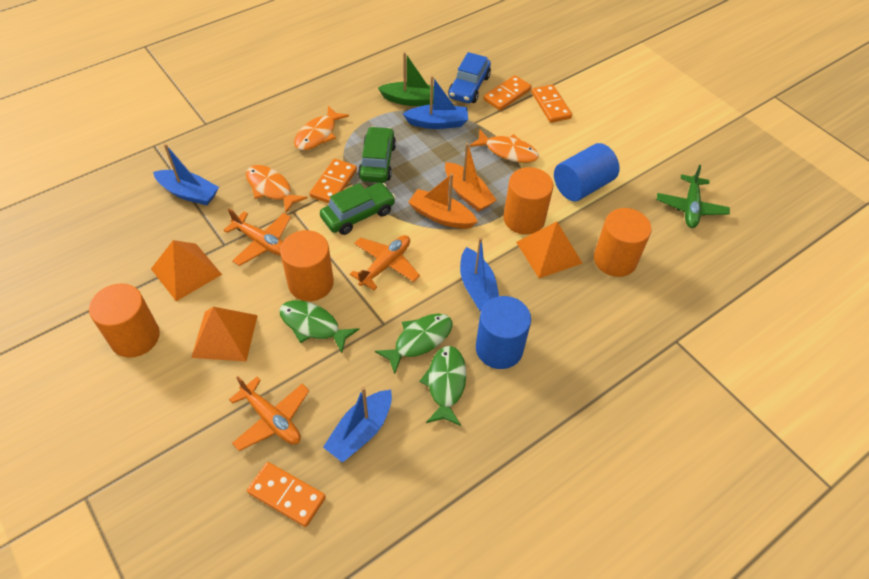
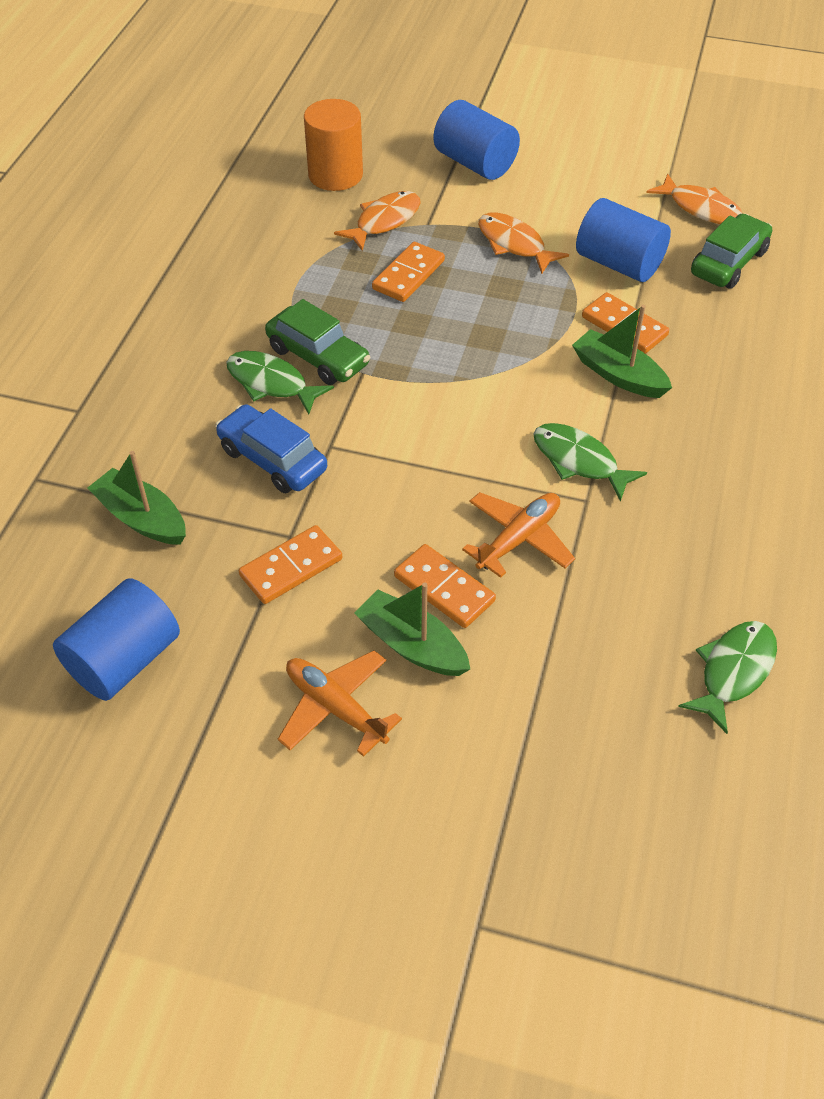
blue boat: [153,144,219,205] [323,387,392,463] [403,76,468,129] [460,237,499,311] = 4 -> none = 0
blue cylinder: [476,296,531,369] [554,143,620,201] = 2 -> [53,578,180,701] [433,100,520,180] [576,198,671,282] = 3
green boat: [378,52,434,106] = 1 -> [88,451,186,545] [354,583,470,676] [572,305,672,398] = 3
green plane: [657,165,730,228] = 1 -> none = 0
orange boat: [408,173,478,229] [445,143,496,212] = 2 -> none = 0
orange cylinder: [89,284,160,358] [280,230,334,301] [503,167,553,235] [594,208,652,277] = 4 -> [304,99,363,191] = 1
orange plane: [224,208,291,266] [229,376,309,451] [350,235,420,290] = 3 -> [278,650,402,757] [462,492,575,578] = 2
orange pyramid: [151,240,222,301] [191,307,258,362] [516,222,583,278] = 3 -> none = 0

